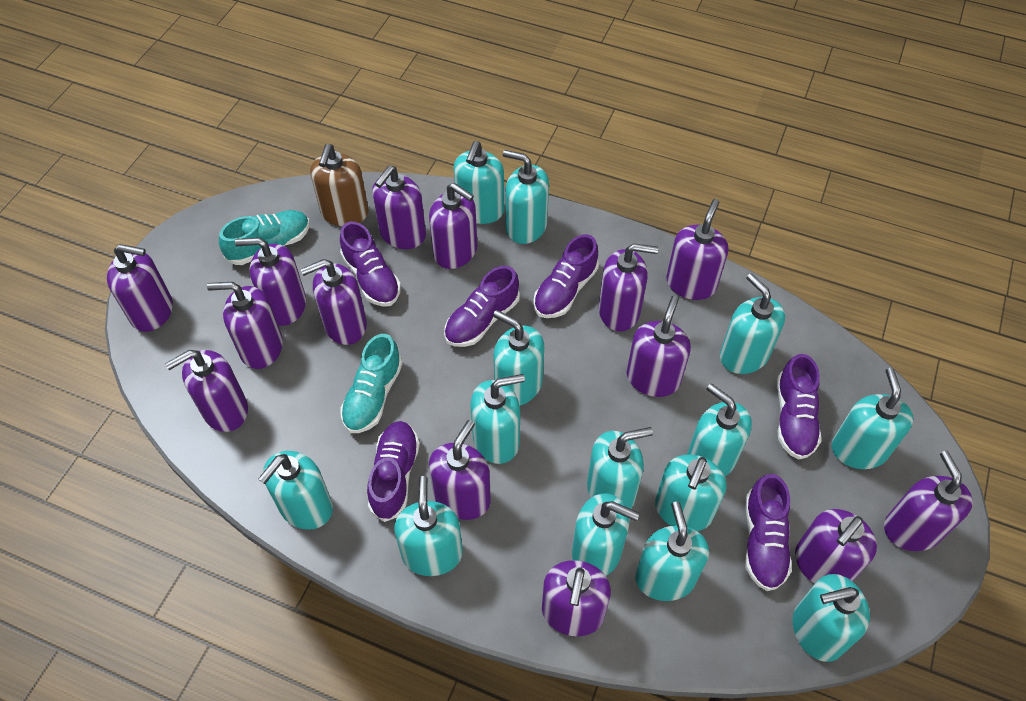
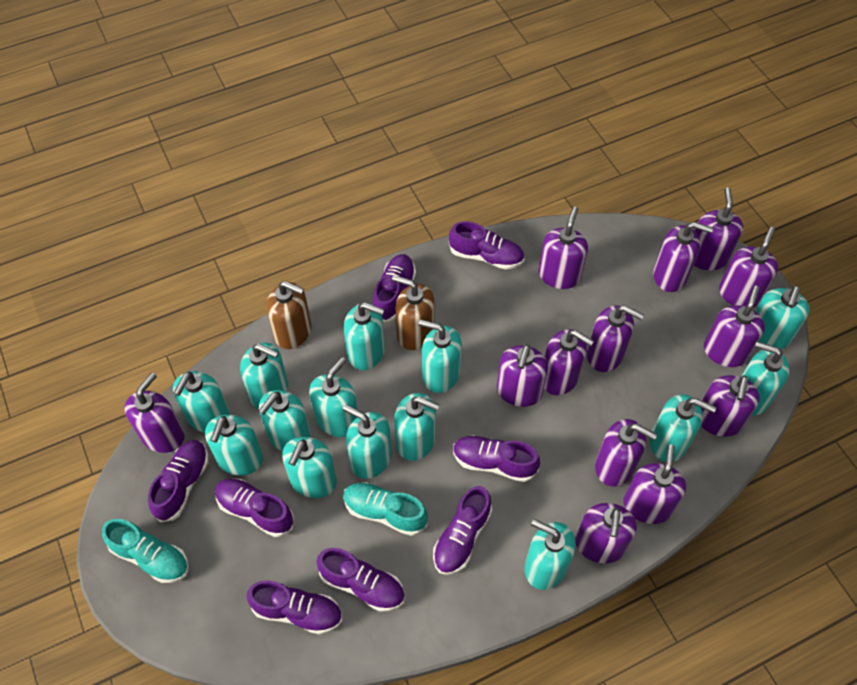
brown soap dispenser: [310,144,369,226] = 1 -> [266,281,311,349] [392,275,435,350] = 2
purple shoe: [340,221,401,307] [367,421,420,522] [444,266,520,347] [533,234,599,318] [745,474,792,591] [777,354,821,459] = 6 -> [148,440,209,522] [215,479,294,537] [247,580,342,634] [317,548,405,611] [373,254,416,322] [433,486,492,575] [449,221,524,269] [453,435,540,482] = 8
purple soap dispenser: [107,244,173,332] [165,350,248,432] [207,282,283,369] [235,237,306,326] [301,259,367,345] [372,165,426,249] [429,183,477,269] [429,420,491,520] [542,560,611,636] [598,244,658,331] [627,295,691,397] [666,199,728,300] [795,509,877,584] [884,451,973,551] = 14 -> [125,373,185,453] [497,345,548,407] [538,207,588,289] [544,329,594,395] [575,503,637,563] [587,305,644,372] [595,419,657,487] [624,444,686,524] [653,222,713,292] [694,188,743,270] [701,375,760,437] [704,286,765,367] [719,227,778,308] = 13

